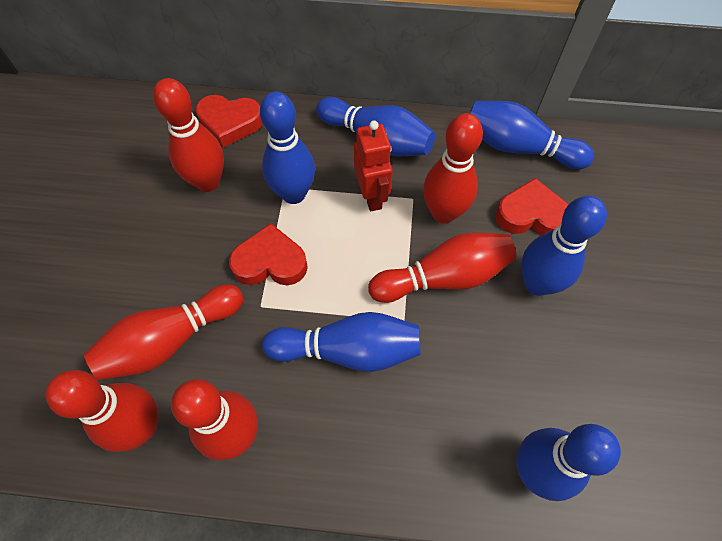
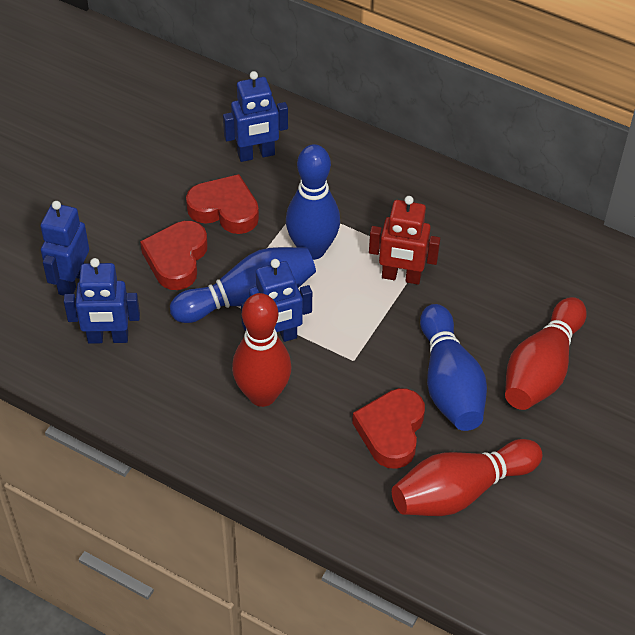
blue bowling pin: [260,92,315,204] [262,312,420,372] [316,97,435,156] [469,101,594,169] [516,424,621,501] [521,196,607,296] = 6 -> [170,247,316,323] [286,144,340,260] [420,304,487,431] = 3
blue robot: none = 0 -> [41,201,89,296] [64,258,140,344] [223,71,288,162] [241,259,312,342] = 4
red bowling pin: [46,370,158,452] [84,284,243,380] [153,78,224,192] [171,379,258,460] [368,233,516,303] [423,113,483,224] = 6 -> [232,293,291,407] [392,439,543,516] [505,297,587,410] = 3

